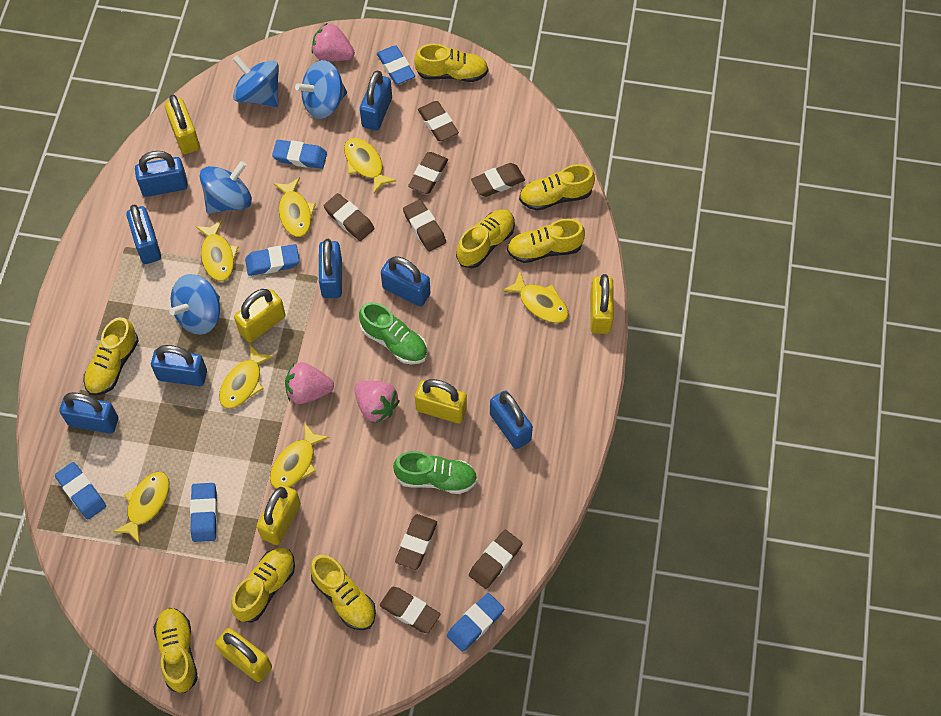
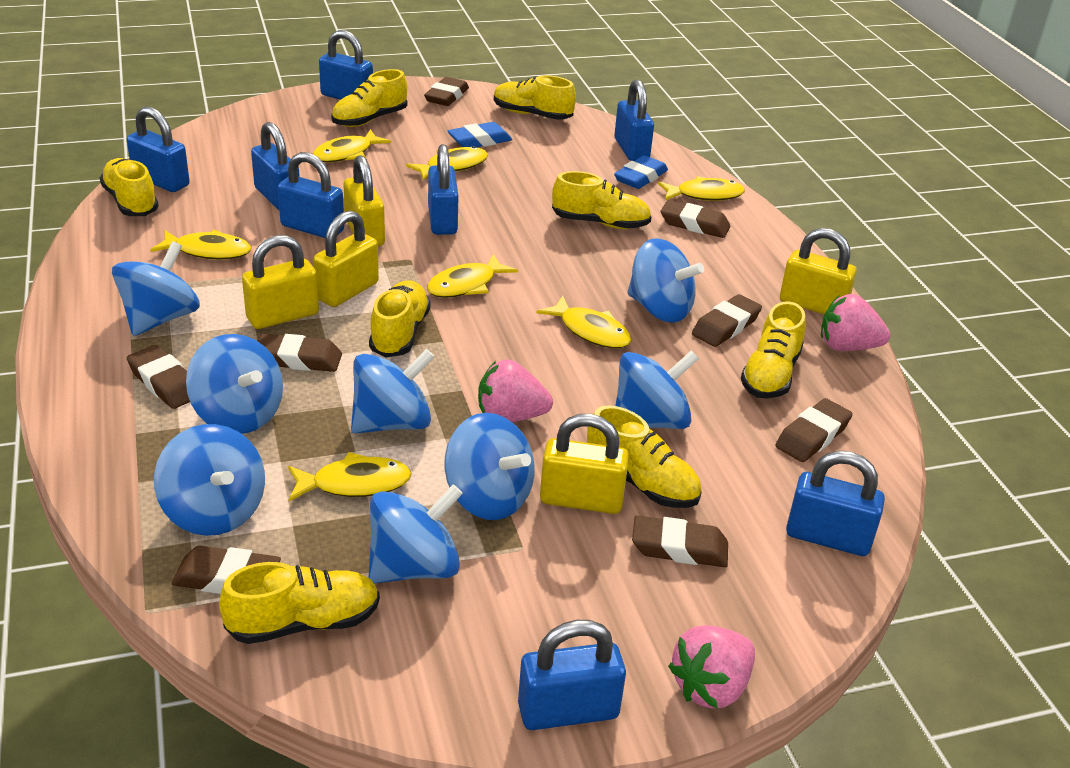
blue eraser: [55,462,106,519] [190,483,217,542] [245,244,300,276] [272,140,327,169] [377,46,415,84] [447,593,504,652] = 6 -> [448,122,512,147] [614,155,668,189] = 2
blue spinning top: [169,274,220,335] [200,161,252,214] [232,55,279,107] [295,60,347,119] = 4 -> [112,241,200,336] [154,424,265,536] [186,334,283,434] [351,349,435,433] [368,484,463,583] [445,413,535,520] [616,350,699,429] [627,238,704,323] = 8
green shoe: [359,302,427,364] [393,451,477,494] = 2 -> none = 0
yellow padlock: [165,95,200,154] [215,628,272,682] [234,289,286,343] [257,484,301,545] [415,379,467,424] [590,274,614,334] = 6 -> [242,235,319,329] [313,211,379,307] [343,155,385,246] [540,414,629,514] [780,228,857,315] = 5

